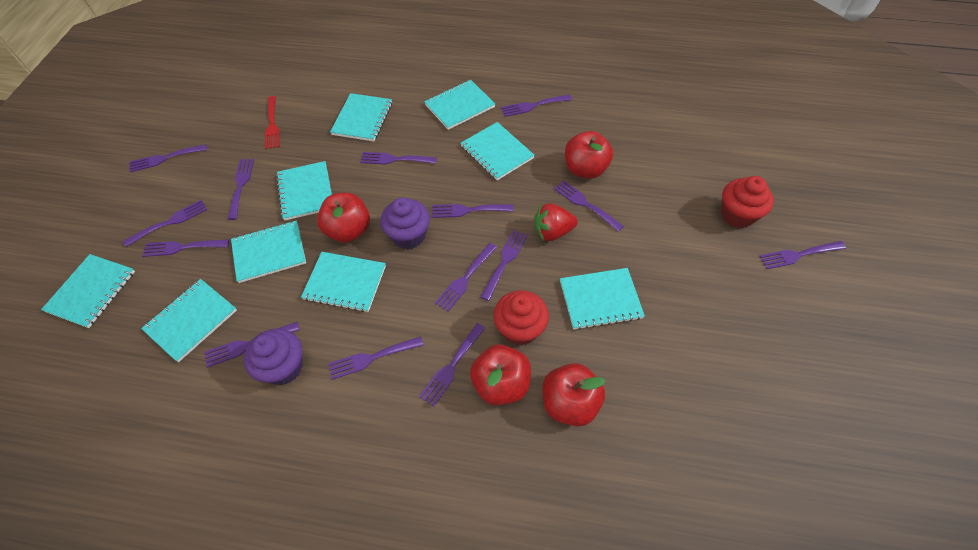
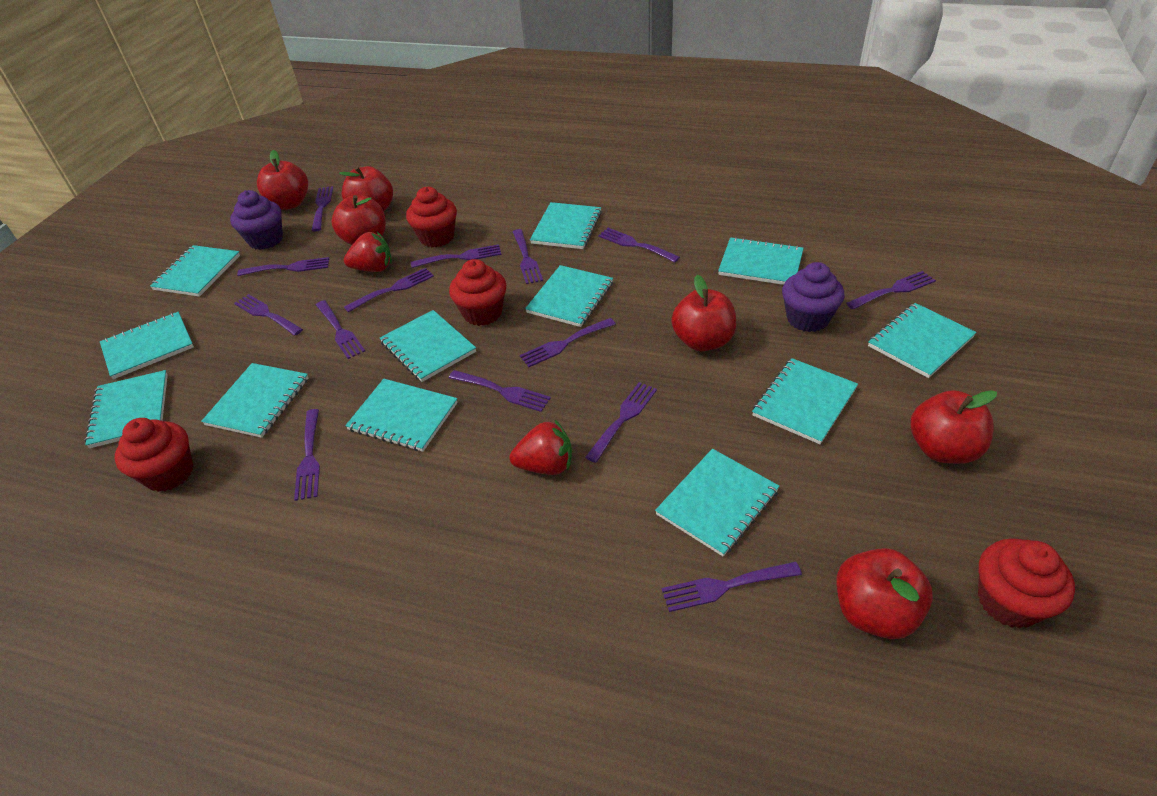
red apple: [317,193,370,242] [470,344,531,405] [543,363,605,426] [565,131,613,179] = 4 -> [257,150,308,210] [332,195,386,245] [339,166,393,211] [672,275,736,351] [836,548,933,639] [911,390,997,464] = 6
red cupcake: [493,290,549,346] [721,176,774,228] = 2 -> [115,418,193,492] [406,187,457,247] [449,259,506,326] [978,538,1075,629] = 4
red fork: [265,96,279,149] = 1 -> none = 0
red strawberry: [534,203,578,241] = 1 -> [344,232,392,272] [510,420,572,475] = 2
turquoise notebook: [41,254,135,328] [141,279,237,362] [231,220,306,283] [276,161,332,221] [301,252,386,312] [330,93,392,141] [424,80,495,130] [461,122,535,180] [560,268,645,330] = 9 -> [84,370,168,448] [100,312,194,379] [150,245,240,297] [201,363,309,438] [345,379,458,452] [380,310,476,382] [525,265,613,327] [530,202,602,249] [655,449,780,556] [718,237,804,285] [752,358,858,444] [868,303,976,378] = 12

